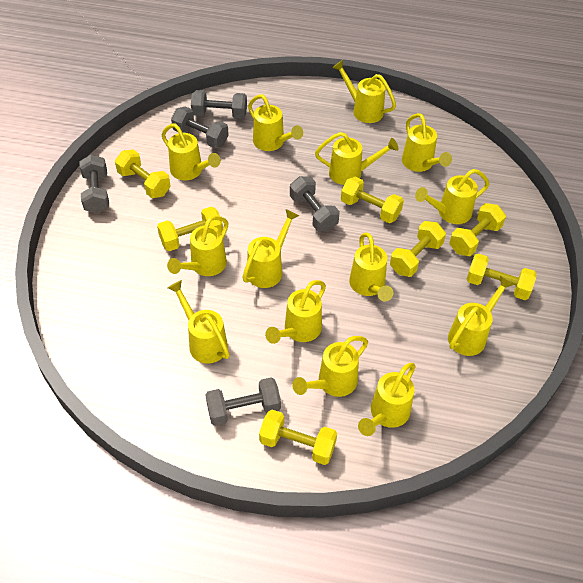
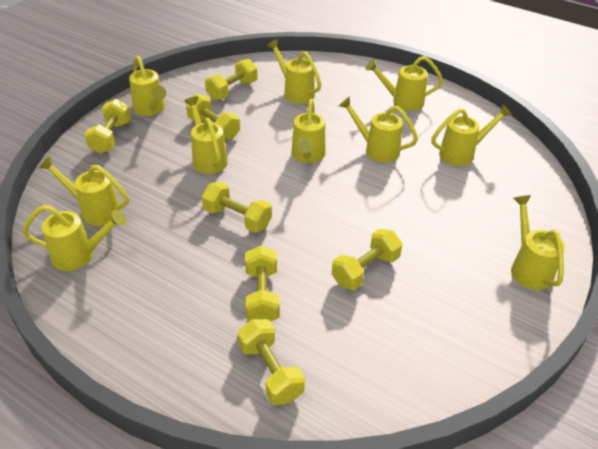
grey dumbbell: [79,155,109,213] [171,106,229,148] [191,90,247,119] [205,377,281,426] [290,176,340,231] = 5 -> none = 0
yellow watering can: [162,124,221,180] [167,216,228,276] [168,280,230,364] [242,209,299,288] [248,95,303,151] [265,280,326,344] [292,336,368,397] [315,132,398,185] [332,60,396,123] [349,233,393,301] [358,363,416,436] [402,113,452,172] [415,169,489,224] [448,276,514,356] = 14 -> [23,205,126,271] [39,156,129,226] [129,56,166,116] [184,97,228,174] [267,39,321,104] [292,99,325,163] [339,96,418,163] [366,56,443,111] [431,104,512,166] [511,195,565,290] = 10

